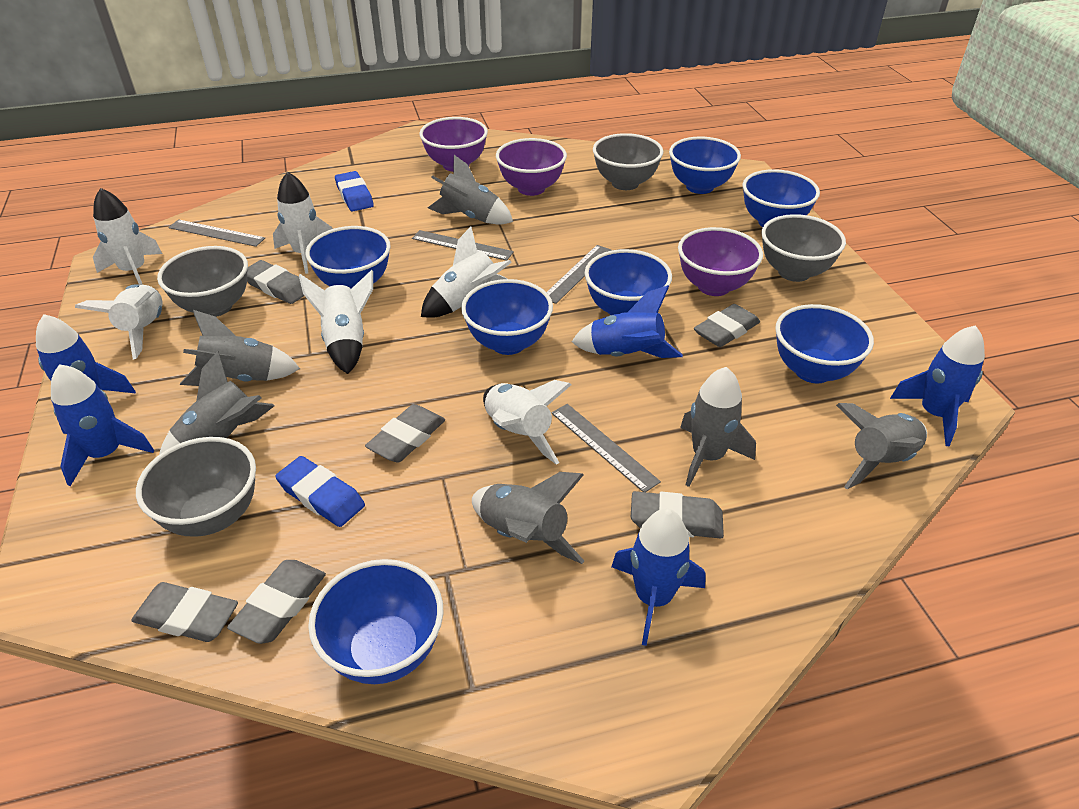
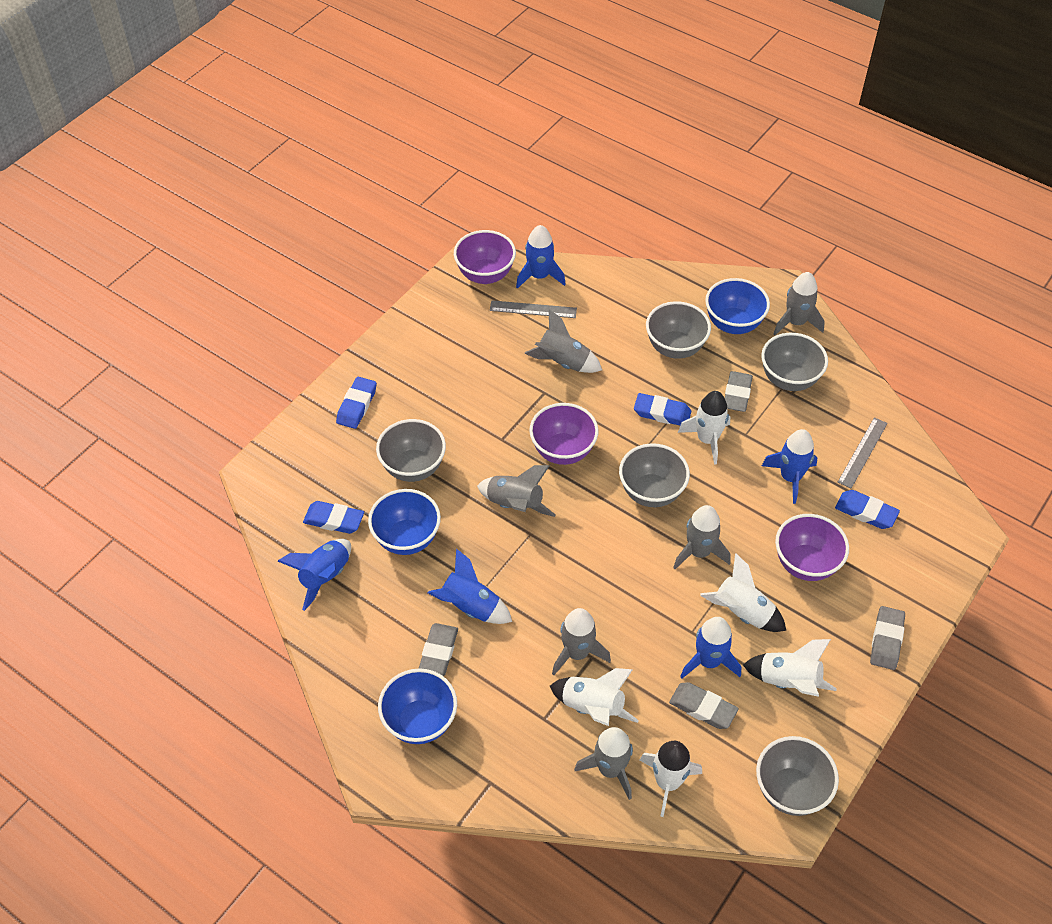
blue bowl: [306,226,391,289] [308,559,443,684] [461,279,553,355] [585,249,672,315] [669,137,741,194] [742,169,820,227] [775,304,874,383] = 7 -> [368,489,441,555] [378,668,457,744] [705,278,770,334] = 3
blue eraser: [275,456,365,527] [335,171,374,211] = 2 -> [303,501,364,534] [336,377,377,429] [634,393,691,426] [835,490,900,529] = 4
grey bowl: [136,437,256,537] [157,246,248,317] [593,133,663,190] [761,214,846,282] = 4 -> [376,419,446,482] [619,443,690,507] [646,301,711,359] [756,736,839,816] [761,333,828,391] = 5
grey eraser: [132,582,238,642] [227,560,326,644] [247,260,304,304] [365,404,445,462] [631,491,724,539] [694,304,760,347] = 6 -> [419,623,458,677] [669,682,739,729] [725,371,753,412] [870,606,905,670] = 4
grey ruler: [168,219,265,247] [412,230,514,261] [547,245,611,304] [552,404,661,492] = 4 -> [490,300,577,318] [838,417,888,488] = 2
white rocket: [75,284,163,359] [93,188,162,285] [273,172,333,274] [299,270,373,374] [421,227,512,318] [483,380,571,465] = 6 -> [550,668,639,726] [639,741,702,817] [678,391,730,465] [700,553,786,632] [743,639,837,697] = 5

